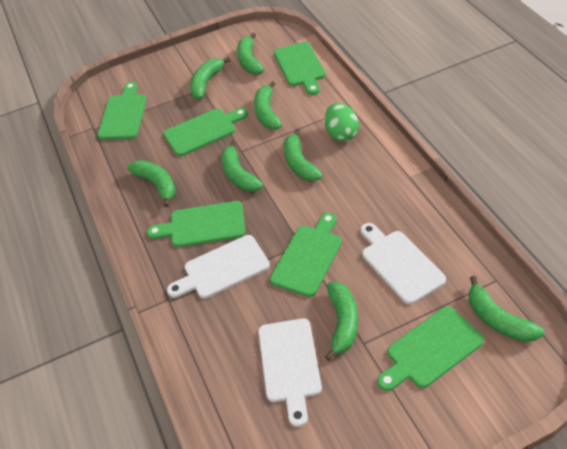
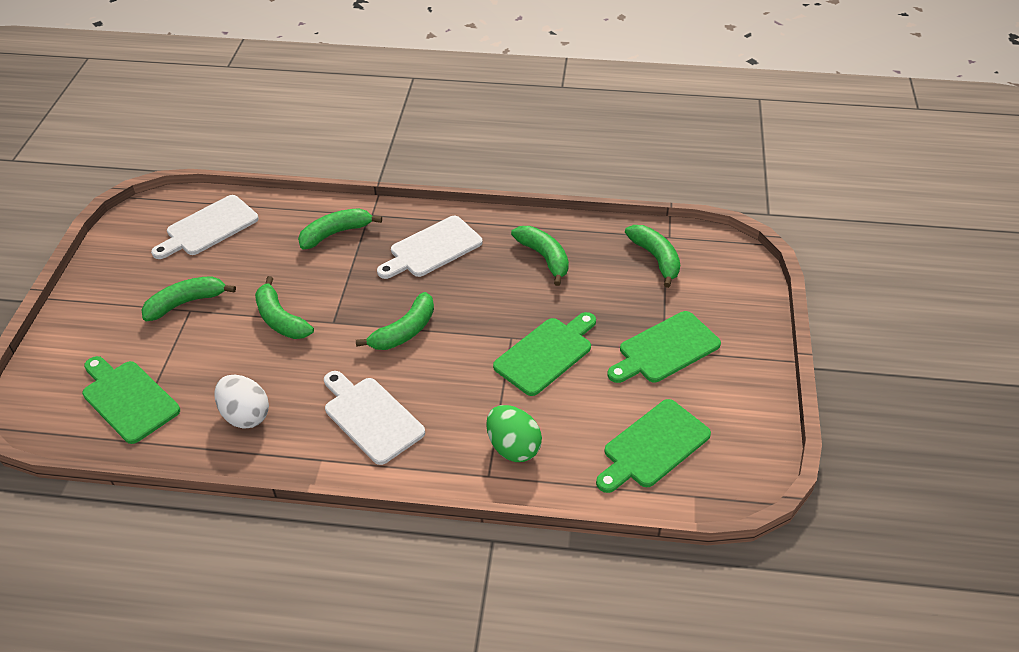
green banana: [127,160,176,207] [190,57,231,99] [221,140,263,191] [237,33,264,75] [254,81,282,130] [284,129,323,181] [325,282,358,361] [469,276,544,342] = 8 -> [141,276,236,321] [255,276,314,339] [298,208,382,249] [356,292,434,350] [511,226,569,286] [625,225,680,288] = 6
green cutting board: [98,82,146,140] [147,201,245,247] [164,108,248,156] [270,212,342,297] [274,42,326,95] [377,306,484,391] = 6 -> [82,356,180,444] [493,312,596,396] [596,399,711,493] [607,311,721,383] = 4
white egg: none = 0 -> [214,375,269,429] = 1

